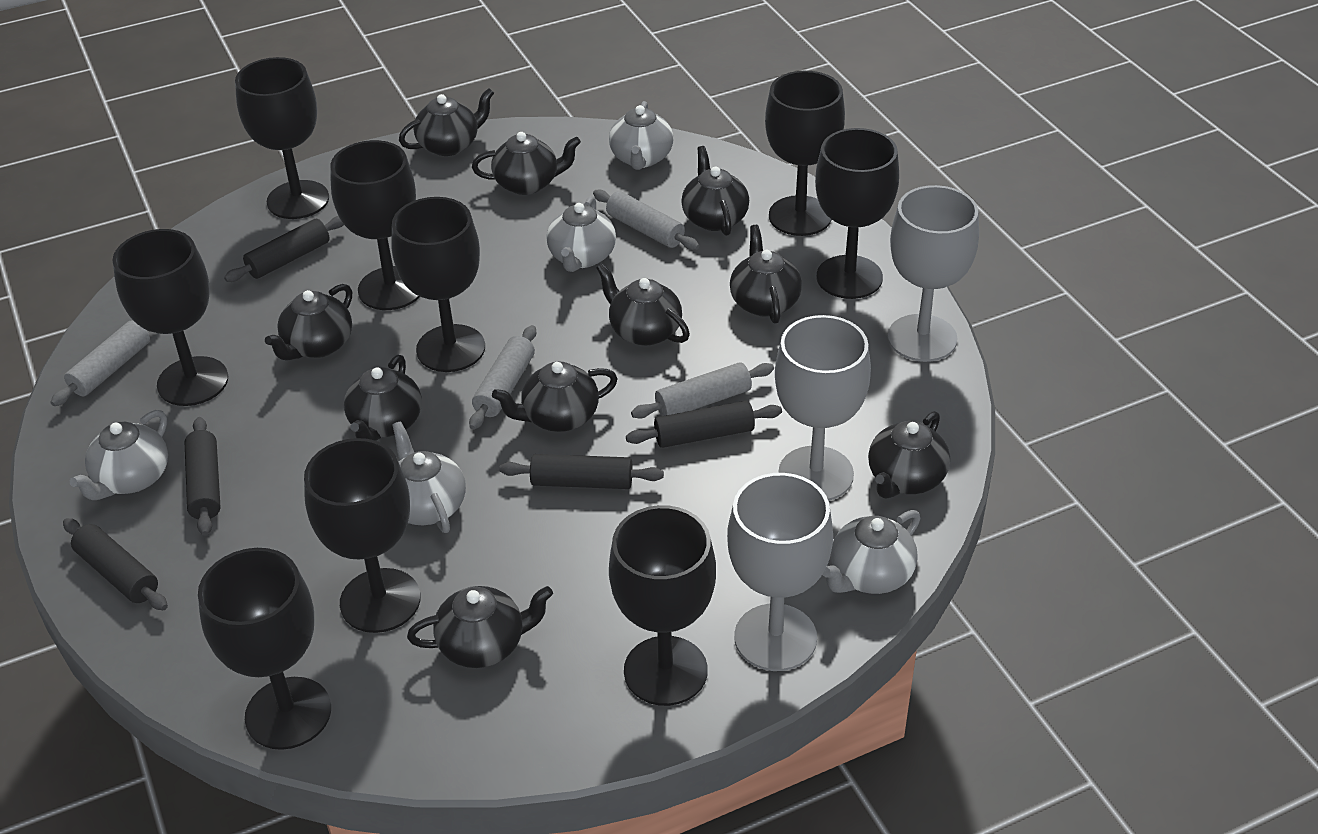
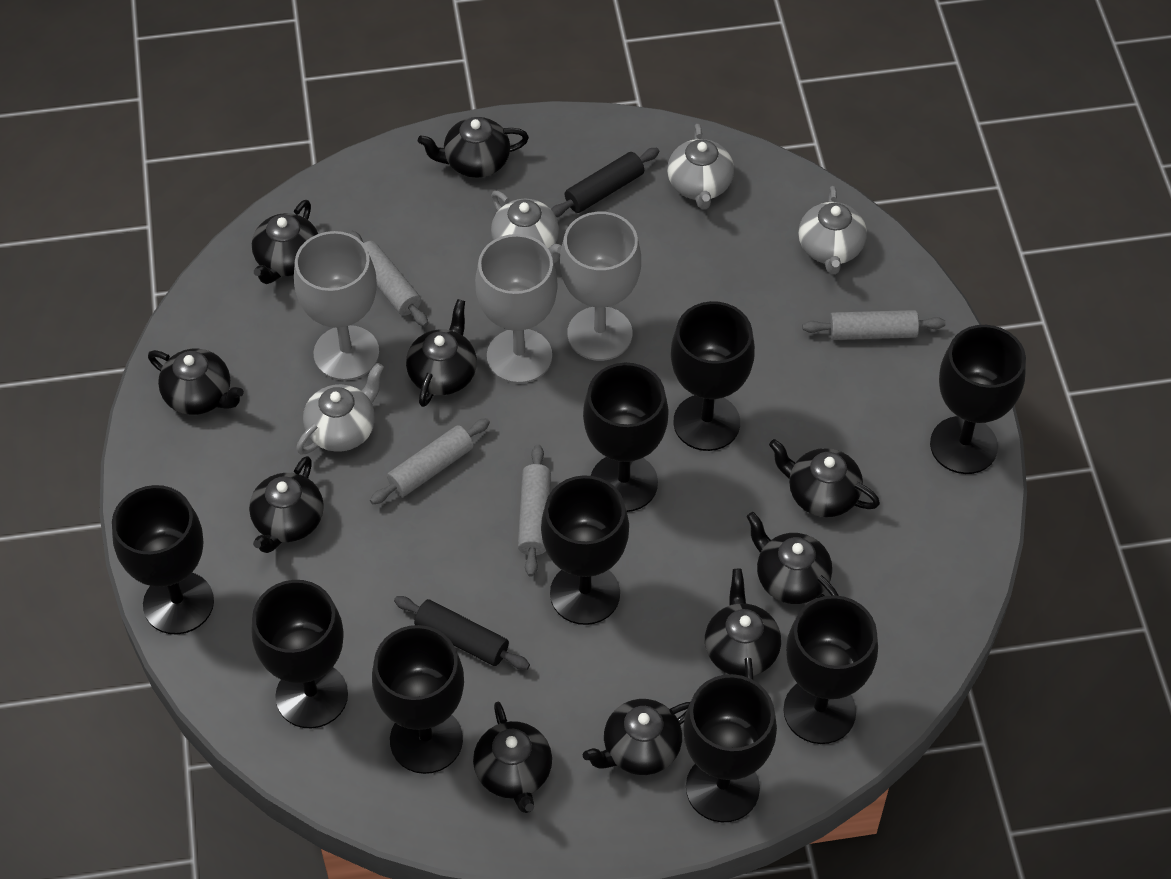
black rolling pin: [63,518,168,610] [185,417,221,536] [224,216,344,282] [499,454,664,489] [626,401,782,448] = 5 -> [394,596,530,670] [551,148,660,217] = 2
grey teapot: [70,410,168,500] [392,421,466,533] [547,196,616,272] [609,101,673,170] [822,510,920,594] = 5 -> [296,363,384,455] [491,191,562,263] [667,124,734,210] [798,186,867,275] = 4

